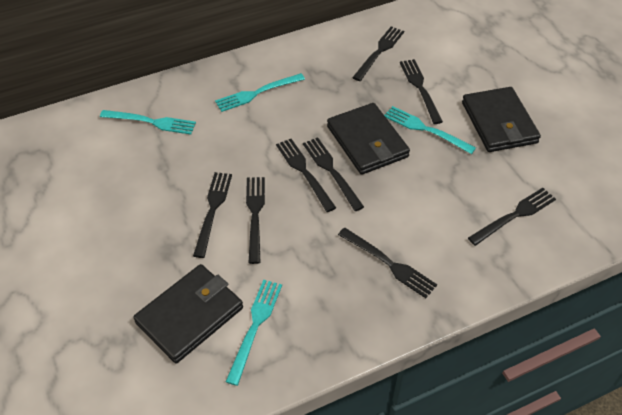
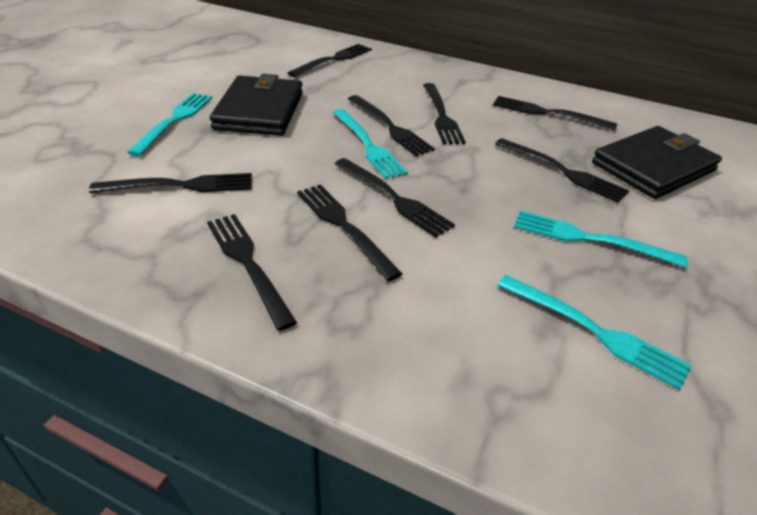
black fork: [193,172,232,258] [246,177,265,264] [276,139,336,212] [303,138,364,211] [338,228,437,298] [352,26,404,81] [400,59,443,124] [468,188,556,246] = 8 -> [89,173,252,193] [207,214,297,331] [288,44,372,77] [297,184,402,281] [335,158,455,238] [348,95,435,156] [423,83,466,144] [493,96,617,130] [495,138,629,203] = 9
black wallet: [133,264,243,363] [327,103,410,175] [462,87,541,152] = 3 -> [210,74,303,136] [592,126,722,199] = 2

